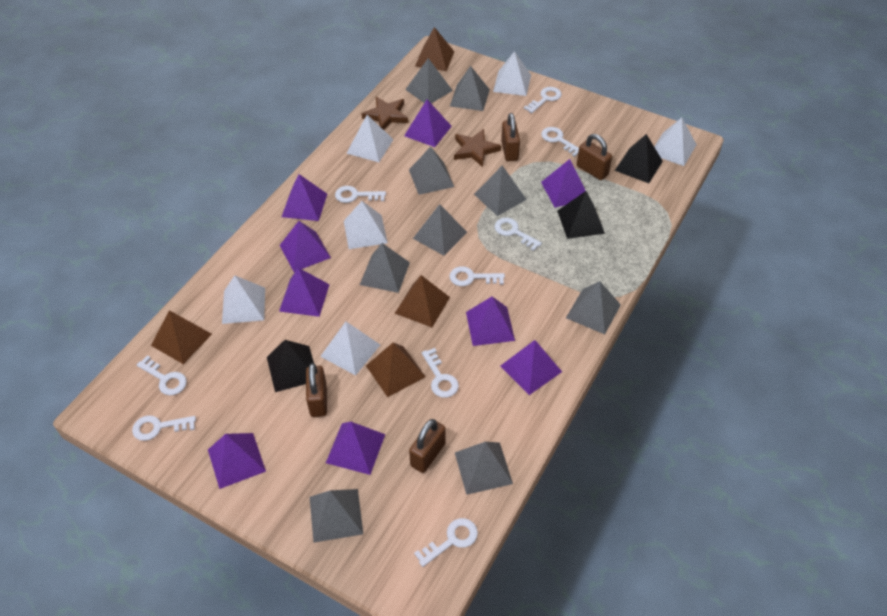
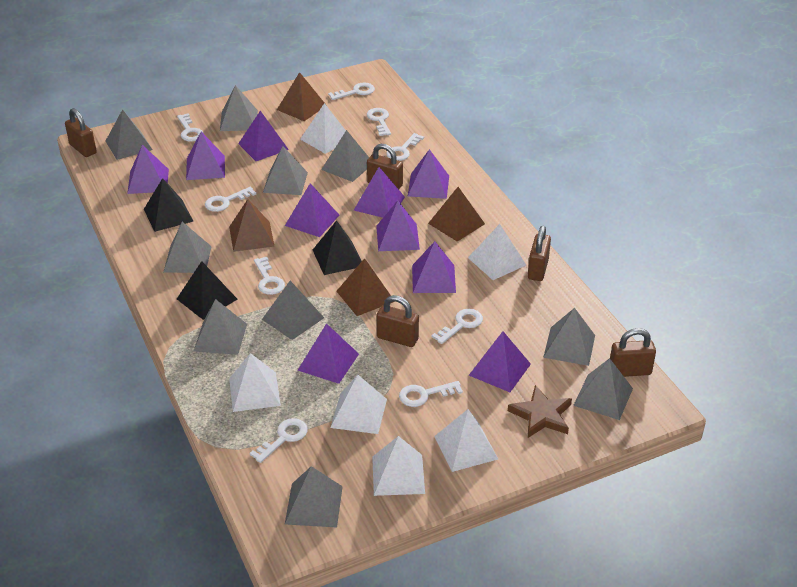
brown padlock: [306,363,327,417] [409,419,446,473] [501,113,520,161] [577,134,612,180] = 4 -> [65,108,96,157] [367,144,403,189] [377,295,419,347] [528,226,551,281] [610,328,656,377] = 5
brown star: [361,97,408,130] [454,129,501,167] = 2 -> [508,385,572,438] = 1
grey pyramid: [310,489,363,543] [360,243,410,293] [405,58,453,103] [409,147,454,195] [413,204,467,256] [450,66,490,111] [455,442,513,495] [474,165,527,216] [566,281,621,334] = 9 -> [106,109,153,160] [164,222,212,273] [194,299,247,355] [220,85,258,131] [262,281,324,340] [263,146,308,195] [285,466,343,527] [321,130,369,182] [543,308,595,366] [573,358,633,420] = 10
purple pyramid: [208,433,266,489] [279,221,331,272] [279,268,330,317] [282,174,327,221] [326,422,385,475] [404,99,452,147] [466,297,515,346] [501,340,562,395] [541,159,586,208] = 9 -> [127,145,169,194] [186,132,225,180] [238,111,289,161] [285,183,339,237] [298,323,359,384] [354,167,405,218] [376,200,420,251] [408,149,449,199] [412,241,456,293] [469,331,531,392] = 10

